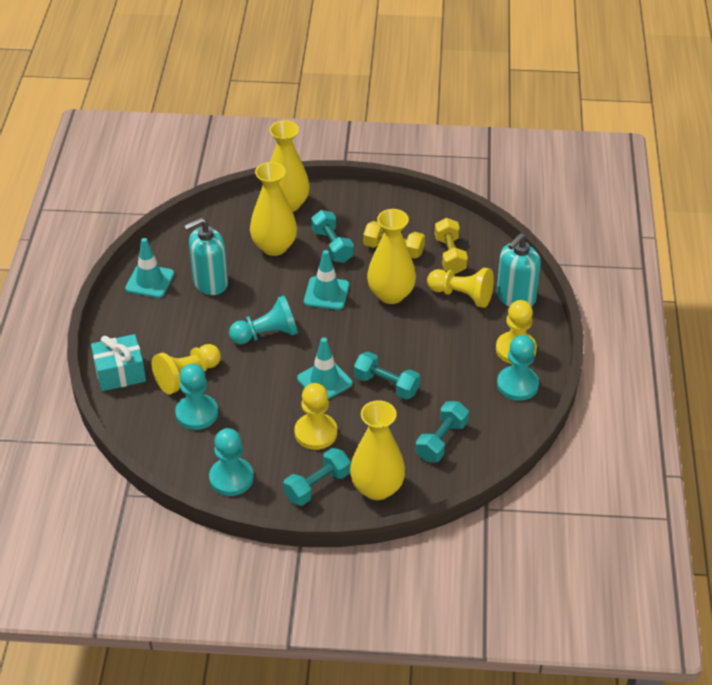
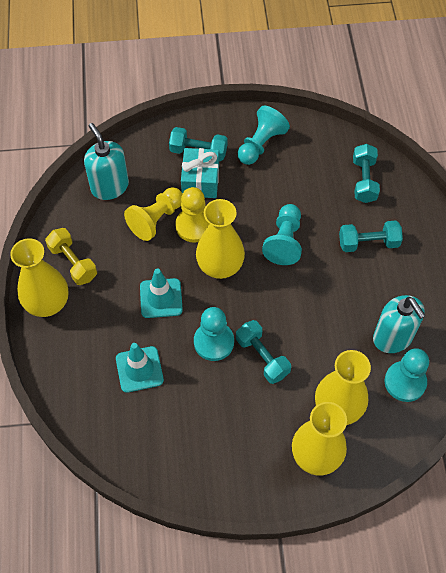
turquoise traffic cone: [125,238,174,298] [297,337,353,399] [304,250,349,310] = 3 -> [116,343,164,393] [140,268,183,318] = 2
yellow dumbbell: [363,221,425,259] [435,218,468,274] = 2 -> [45,228,97,285] = 1
yellow pawn: [152,344,221,394] [294,383,337,450] [427,268,494,308] [496,300,537,364] = 4 -> [124,187,182,241] [175,187,209,243] = 2

